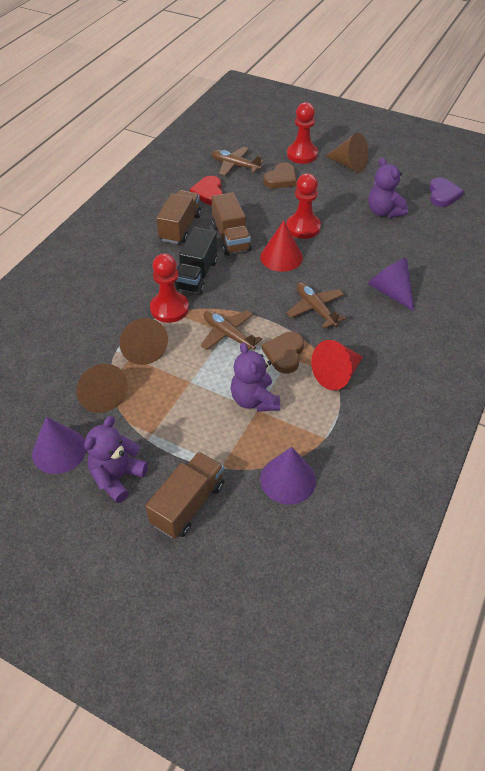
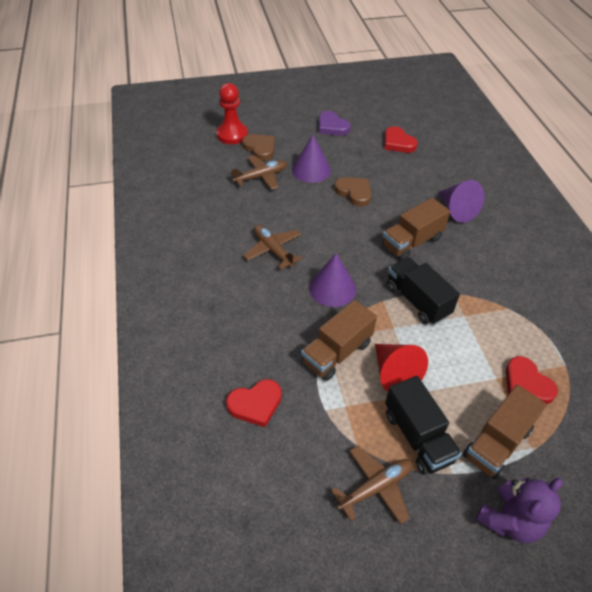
black truck: [174,227,218,295] = 1 -> [385,376,462,475] [387,257,460,325] = 2
brown cone: [76,364,128,413] [119,318,168,365] [325,133,368,172] = 3 -> none = 0
purple teddy bear: [84,416,148,503] [230,342,280,412] [368,158,408,218] = 3 -> [476,478,563,543] = 1
red cone: [260,221,303,272] [311,340,363,390] = 2 -> [375,344,428,392] = 1
red heart: [190,176,223,205] = 1 -> [226,379,282,427] [384,126,418,153] [506,356,558,404] = 3
red pawn: [150,254,189,323] [286,173,321,239] [287,102,318,164] = 3 -> [216,83,248,144] = 1

